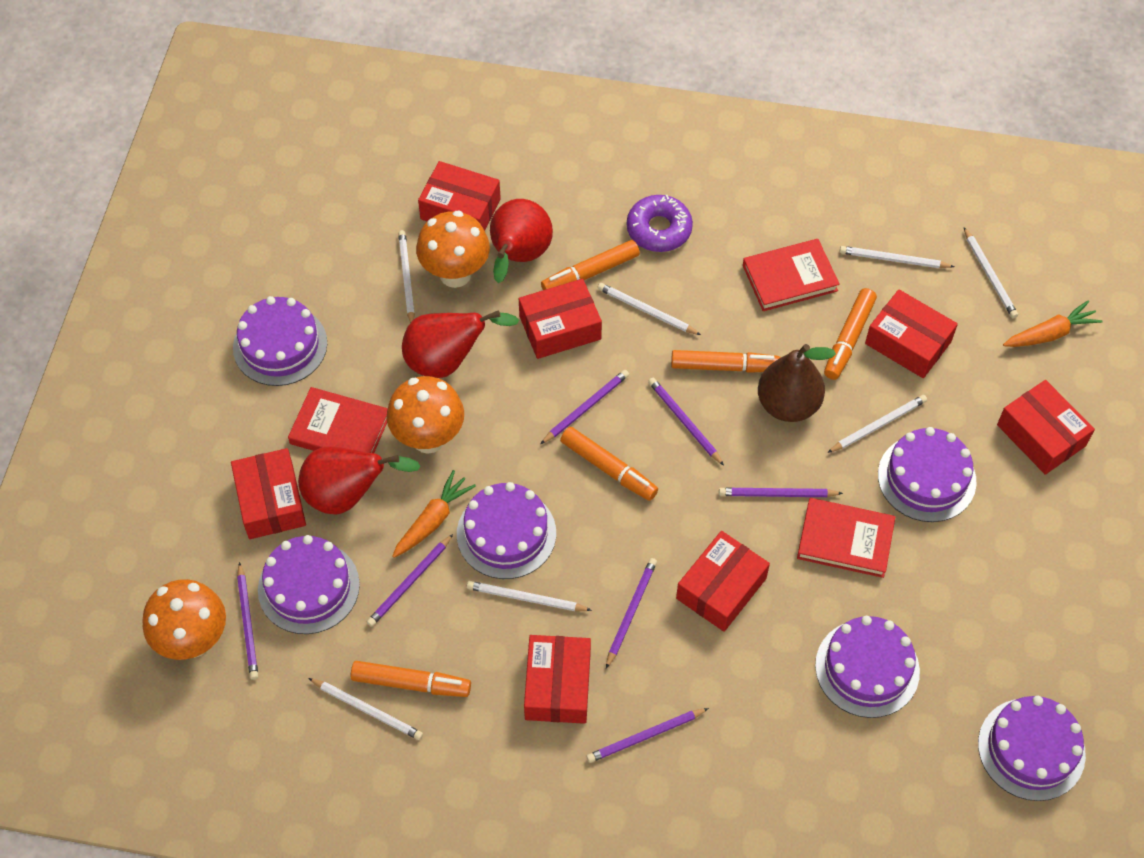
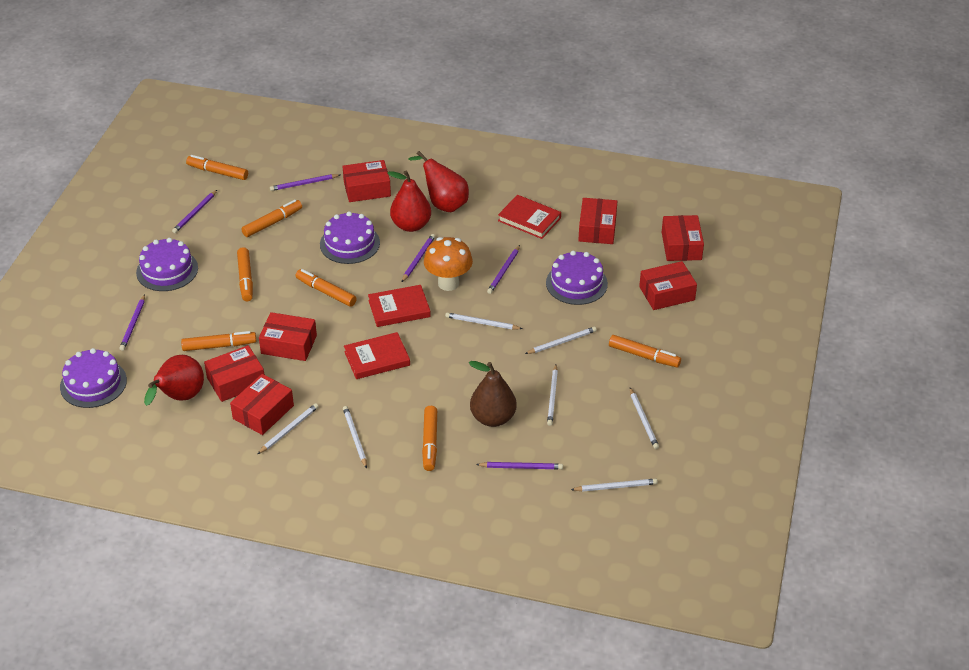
orange carrot: [392,470,476,558] [1003,301,1103,347] = 2 -> none = 0
orange marker: [351,661,471,697] [541,240,640,290] [560,427,658,501] [671,350,781,373] [824,288,877,380] = 5 -> [181,331,256,351] [186,155,248,180] [237,247,253,301] [241,200,302,237] [296,269,357,307] [422,406,437,471] [609,335,681,367] = 7
orange mushroom: [142,579,226,660] [387,376,464,454] [416,211,490,288] = 3 -> [424,237,473,291] = 1
purple cake: [233,296,327,386] [258,535,360,634] [457,482,556,579] [815,616,920,718] [878,427,976,522] [978,696,1086,801] = 6 -> [60,348,127,408] [136,238,198,291] [320,211,380,264] [546,251,608,305] = 4
purple donut: [627,195,693,252] = 1 -> none = 0
purple pencil: [237,562,258,680] [367,534,453,627] [541,370,629,444] [587,708,709,763] [606,558,657,669] [648,378,724,466] [719,488,843,497] = 7 -> [120,295,145,351] [172,190,217,233] [270,174,340,191] [402,234,435,282] [476,462,563,469] [487,245,520,294] = 6

